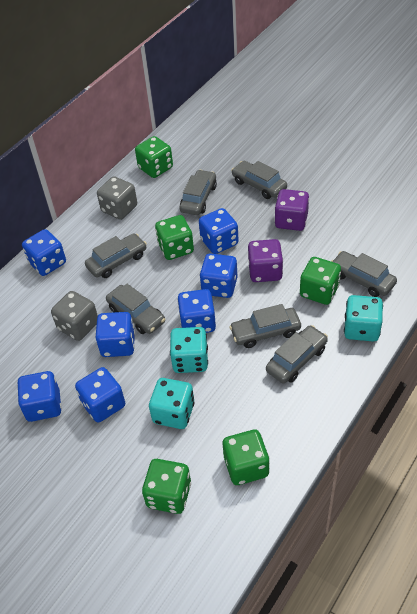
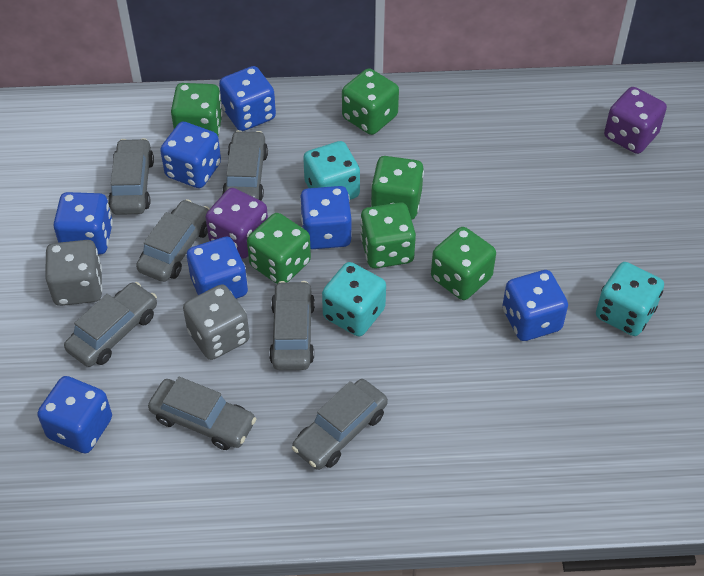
green dice: [135,136,173,178] [142,459,191,514] [155,215,194,260] [223,430,269,485] [300,257,341,305] = 5 -> [171,83,223,136] [247,213,311,284] [342,68,399,135] [360,202,416,268] [371,156,424,220] [431,227,496,300] = 6

